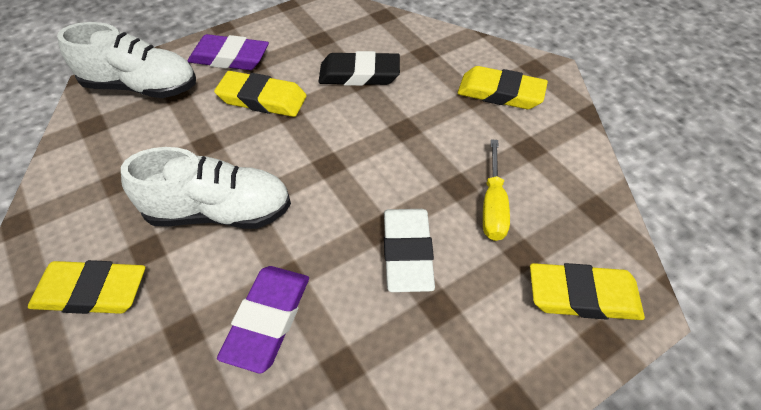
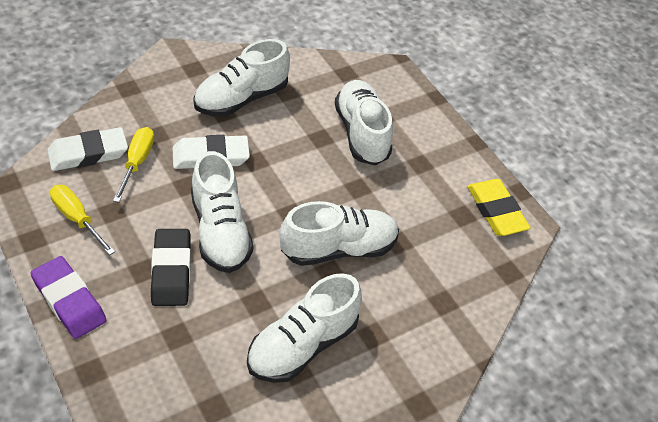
purple eraser: [188,34,269,70] [217,266,309,373] = 2 -> [30,256,106,339] = 1
white eraser: [384,209,435,292] = 1 -> [47,127,128,171] [173,135,250,169] = 2
white shoe: [57,22,196,98] [121,147,291,229] = 2 -> [191,151,253,273] [193,39,290,117] [247,273,362,383] [280,201,399,266] [335,80,393,165] = 5
yellow eraser: [28,260,145,314] [214,71,307,117] [457,66,548,109] [530,263,645,320] = 4 -> [467,179,530,236] = 1
yellow screwdriver: [483,139,510,241] = 1 -> [50,185,115,255] [113,127,154,202] = 2

